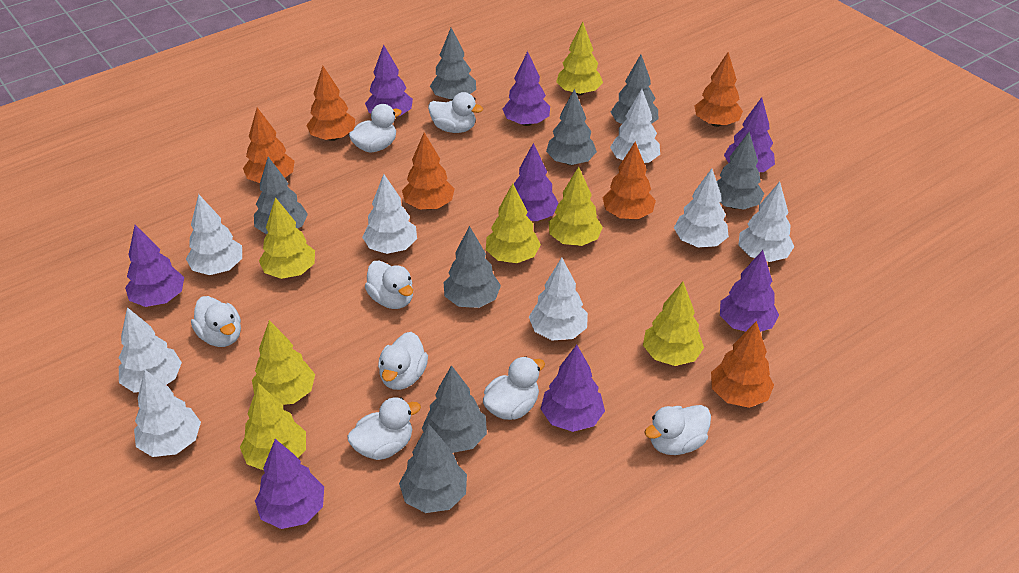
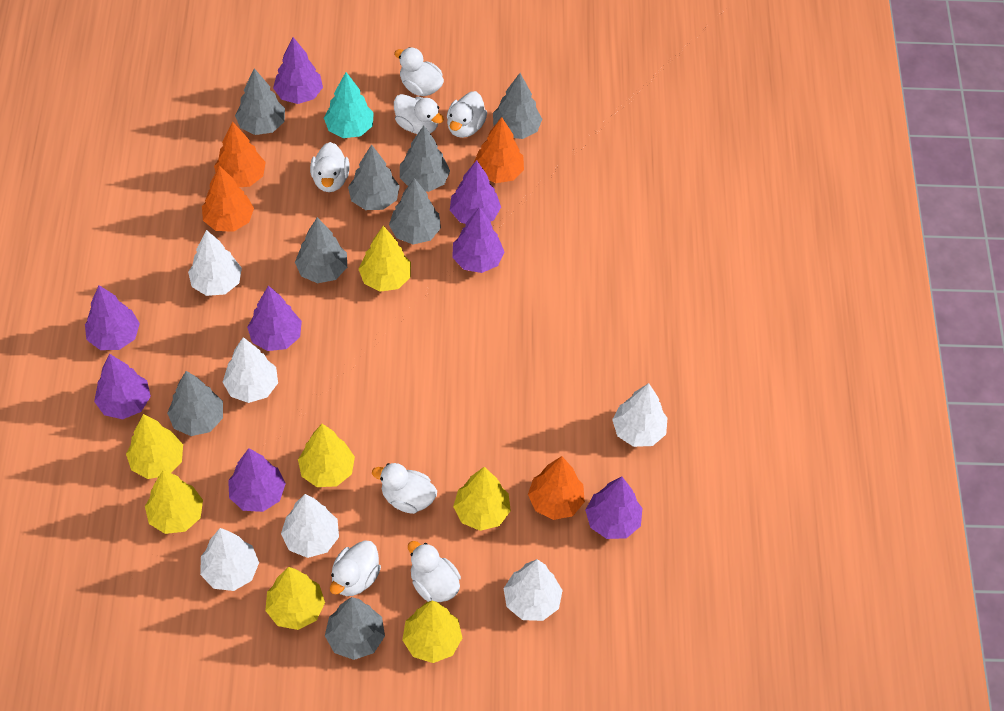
orange tree: [243,108,295,183] [306,66,355,141] [402,132,455,209] [602,141,656,219] [694,52,743,127] [711,321,774,408] = 6 -> [202,166,254,232] [214,121,265,187] [474,117,524,183] [528,456,585,520] = 4
turquoise tree: none = 0 -> [324,72,374,138] = 1
white duck: [191,296,241,347] [347,397,421,460] [349,104,402,153] [365,261,413,309] [378,332,428,390] [428,92,483,133] [483,357,545,420] [644,405,711,455] = 8 -> [310,142,350,192] [330,540,381,596] [372,463,437,514] [394,47,444,96] [394,94,444,134] [408,541,461,602] [447,91,487,138] = 7
white tree: [119,307,182,393] [134,370,201,457] [186,194,242,275] [362,174,417,254] [529,257,588,340] [610,89,660,163] [674,169,729,247] [739,182,794,262] = 8 -> [188,230,242,296] [200,528,259,591] [223,337,278,403] [281,494,339,558] [504,559,563,621] [612,383,667,447] = 6

